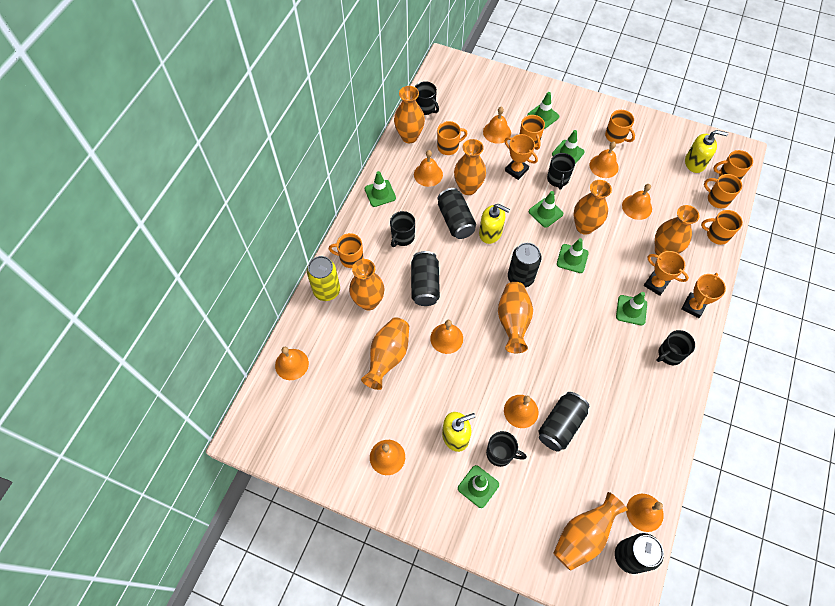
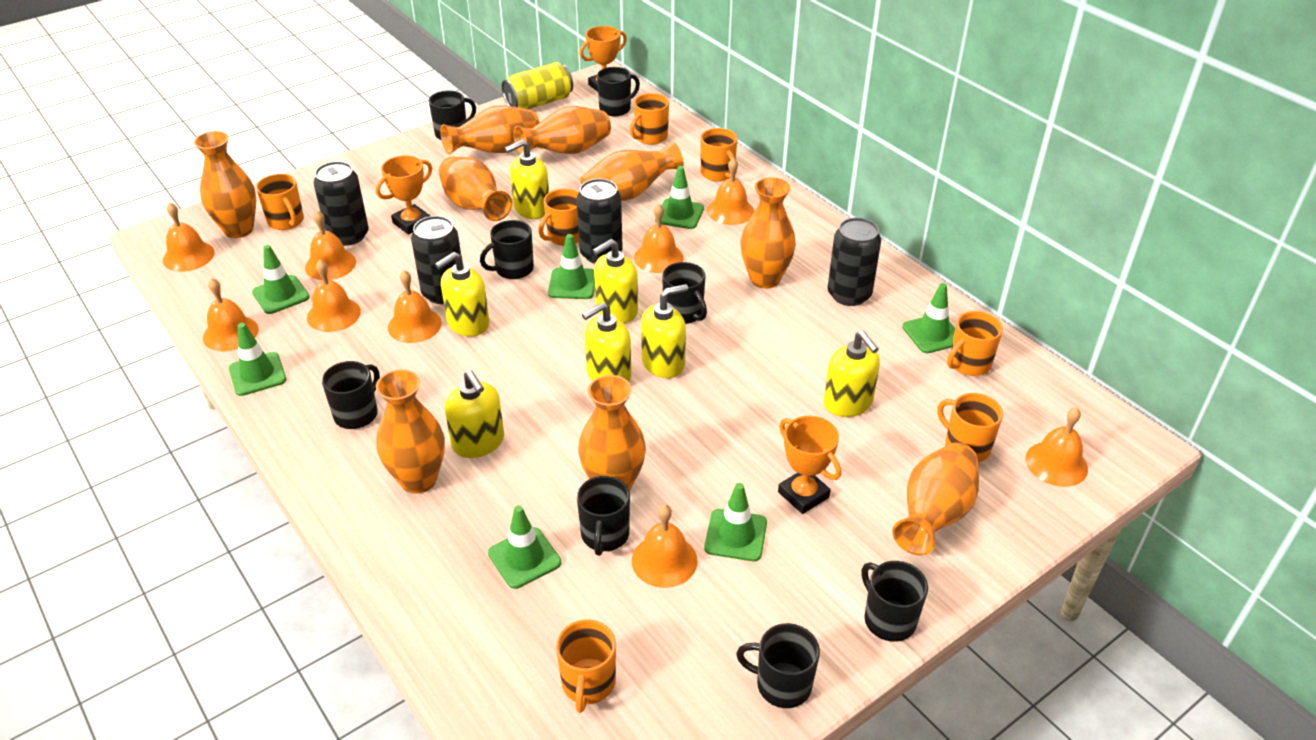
black can: [411,251,440,306] [438,188,476,239] [508,243,542,288] [539,392,589,452] [615,533,664,574] = 5 -> [313,161,369,246] [411,216,461,304] [577,178,623,263] [828,217,881,306] = 4
black mug: [390,211,415,247] [415,81,439,115] [486,431,527,467] [547,153,575,189] [656,330,695,365] = 5 -> [322,361,380,429] [429,91,476,140] [480,220,534,279] [577,476,630,556] [597,67,640,116] [662,262,707,324] [736,623,820,708] [861,561,928,642] = 8
orange vase: [349,259,385,310] [361,317,409,390] [394,86,425,143] [454,139,486,195] [498,282,533,353] [553,492,628,571] [574,180,612,235] [655,205,700,255] = 8 -> [194,131,257,238] [376,369,445,494] [439,157,512,221] [440,105,539,154] [513,106,611,154] [578,375,646,492] [580,140,684,202] [740,177,796,289] [892,443,979,556] = 9
yellow soap dispenser: [442,412,476,452] [479,204,510,244] [685,130,728,173] = 3 -> [435,252,489,337] [445,370,504,458] [505,139,549,219] [582,302,631,382] [592,239,638,323] [641,284,688,378] [824,331,880,417] = 7

